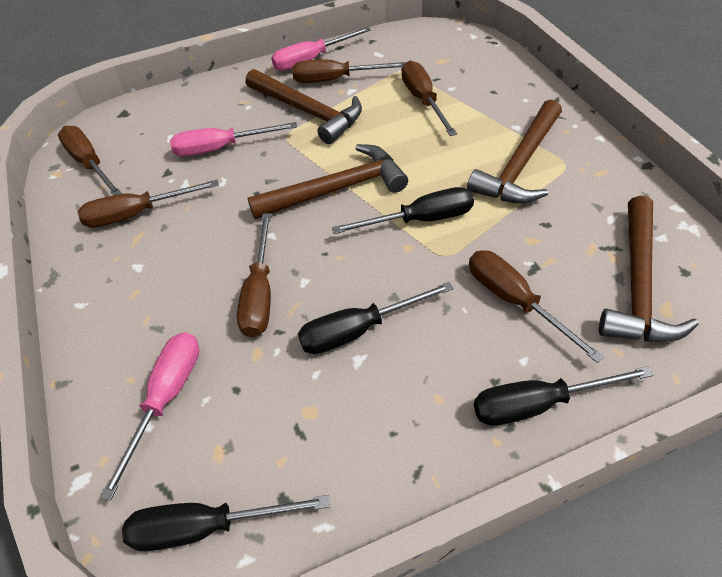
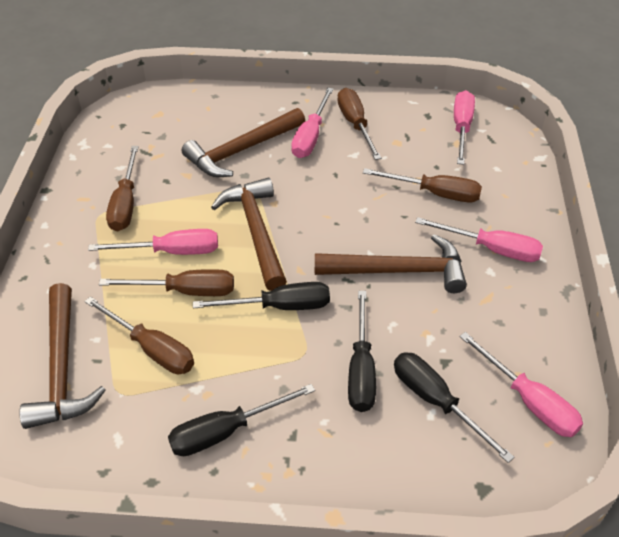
brown screwdriver: [58,126,122,195] [77,180,219,228] [237,213,271,338] [292,60,406,83] [401,61,457,136] [469,250,604,363] = 6 -> [84,296,194,374] [99,269,234,296] [106,146,139,231] [337,88,382,160] [363,168,482,203] = 5
pink screwdriver: [100,332,199,501] [170,122,297,156] [271,27,371,71] = 3 -> [88,229,218,255] [291,88,334,158] [415,217,543,262] [454,90,475,165] [459,332,583,437] = 5

